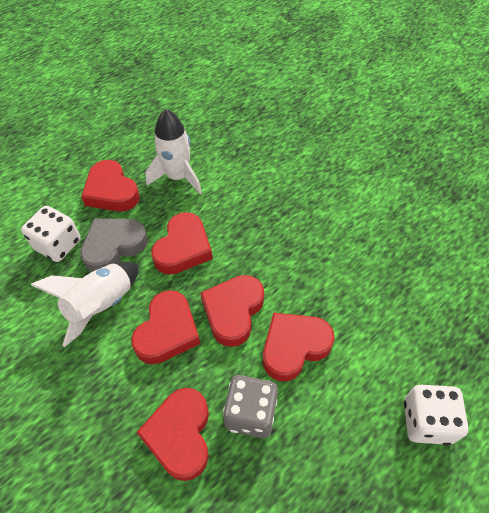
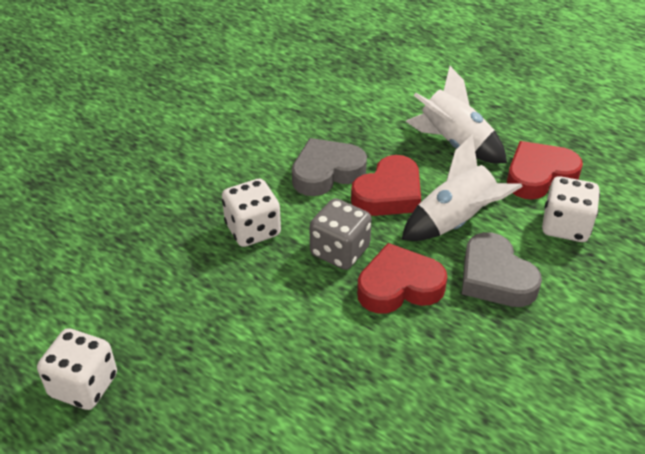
grey heart: [80,218,148,272] = 1 -> [292,138,367,196] [462,232,542,307] = 2
red heart: [81,160,140,211] [131,290,200,364] [136,388,209,481] [151,212,213,275] [200,275,264,347] [263,313,335,381] = 6 -> [351,155,421,216] [357,243,447,314] [507,141,583,200] = 3
white dice: [21,206,81,262] [404,384,468,445] = 2 -> [37,328,117,410] [222,179,281,247] [542,176,600,242] = 3

